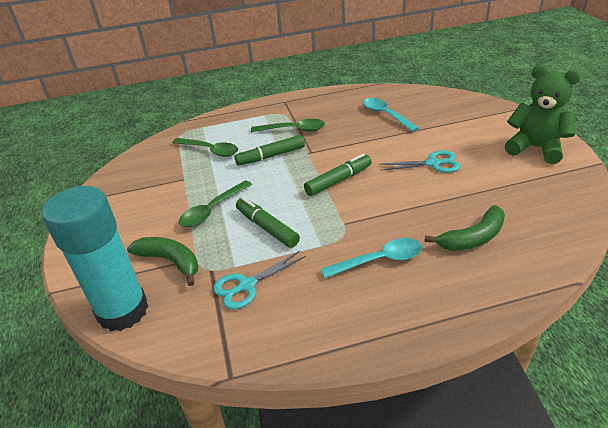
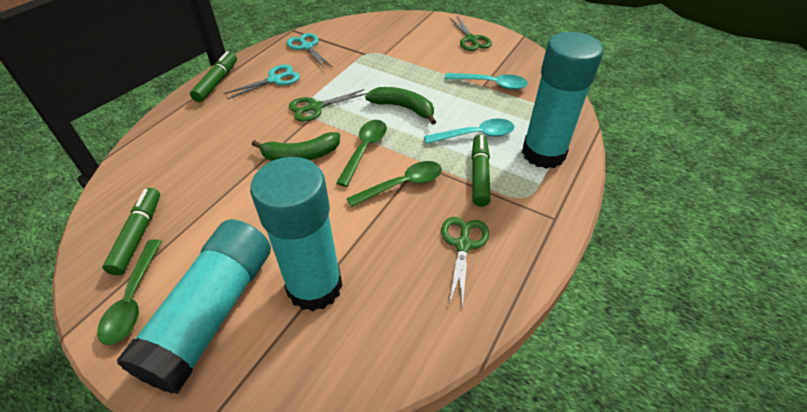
green scissors: none = 0 -> [289,89,368,122] [441,217,489,308] [450,16,492,51] = 3
green teddy bear: [505,65,581,164] = 1 -> none = 0
turquoise glue stick: [42,186,148,331] = 1 -> [116,219,271,394] [250,157,343,311] [522,32,603,169] = 3

